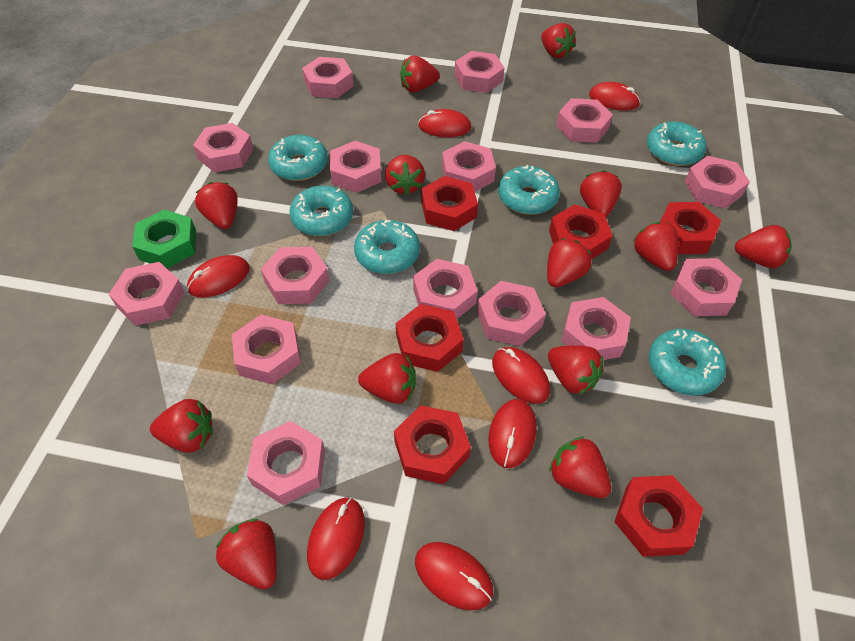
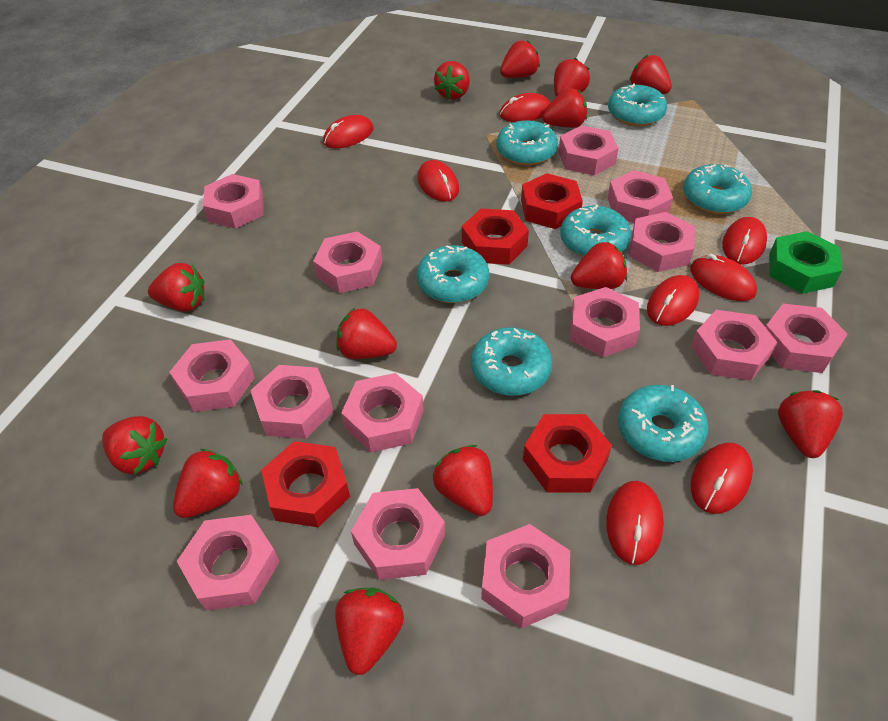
pink nut: [109,262,185,326] [193,123,253,172] [232,315,301,384] [247,421,325,505] [261,247,329,304] [302,57,353,98] [330,141,382,193] [413,259,478,319] [442,141,496,192] [454,51,504,93] [477,281,546,346] [556,98,613,143] [561,297,631,360] [670,258,742,316] [684,156,750,209] = 15 -> [169,339,255,412] [177,515,280,610] [203,174,263,229] [250,365,333,439] [313,231,383,293] [341,373,424,452] [351,488,445,580] [481,524,570,628] [559,125,619,176] [570,287,640,357] [607,170,673,223] [629,212,695,272] [691,310,777,381] [765,304,848,373] = 14
red mouse: [187,255,250,298] [307,497,365,580] [415,542,493,610] [418,109,472,137] [489,399,537,468] [492,347,550,404] [589,82,640,111] = 7 -> [323,115,373,149] [417,160,459,202] [499,93,550,122] [607,481,664,565] [647,275,699,326] [690,254,757,301] [691,443,753,514] [722,217,767,265] = 8
red nut: [394,405,471,484] [396,304,464,372] [421,176,478,231] [549,204,613,259] [614,475,703,557] [660,202,721,254] = 6 -> [261,441,350,528] [462,209,529,265] [521,173,583,229] [523,414,612,492] = 4
turquoise donut: [268,135,328,181] [289,186,353,236] [354,220,420,274] [498,165,560,215] [647,121,706,166] [649,329,726,396] = 6 -> [417,245,489,303] [471,327,552,396] [497,120,558,165] [560,205,631,257] [608,83,667,126] [618,385,708,462] [683,164,752,214] = 7

